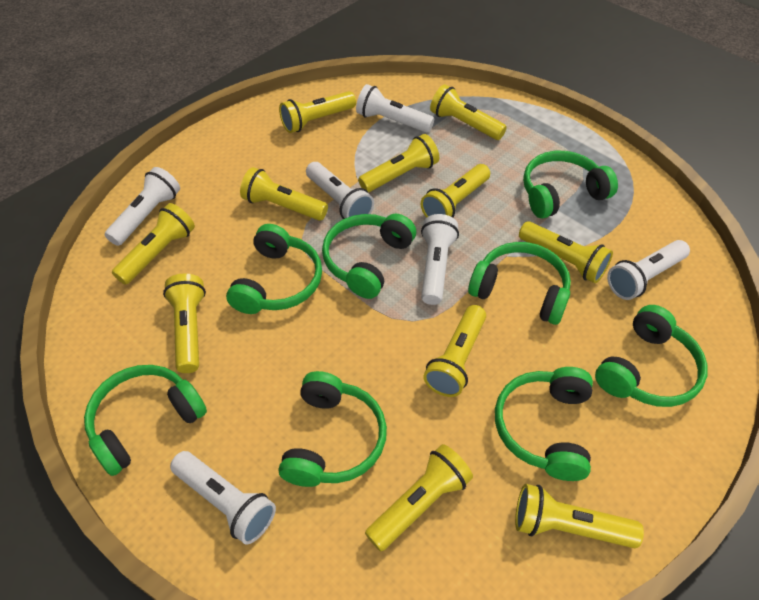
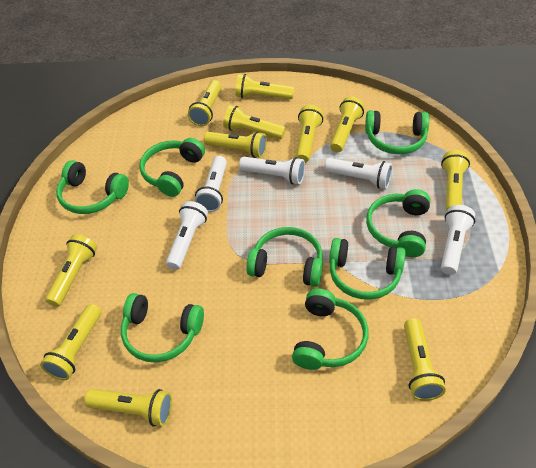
white flashlight: [105,167,180,246] [170,451,276,545] [306,162,374,219] [356,84,434,133] [421,214,459,305] [607,240,690,300] = 6 -> [166,201,208,270] [195,156,227,212] [239,157,305,185] [325,158,392,189] [441,205,475,275] = 5

